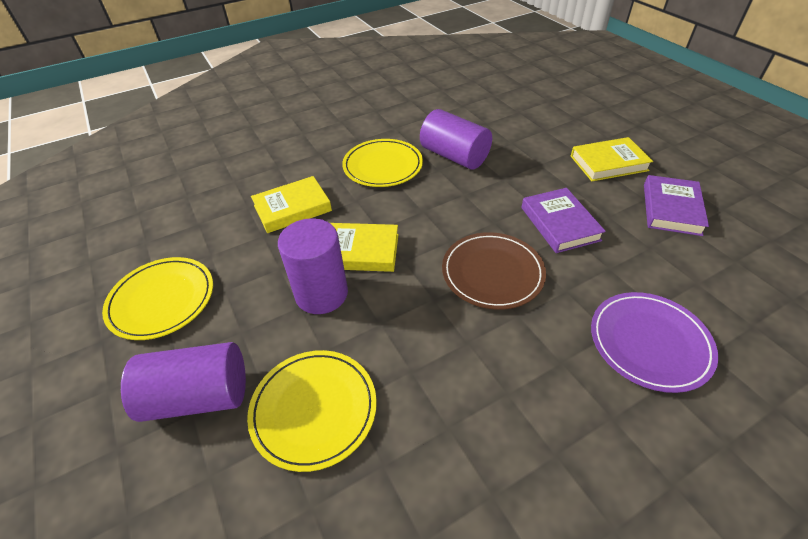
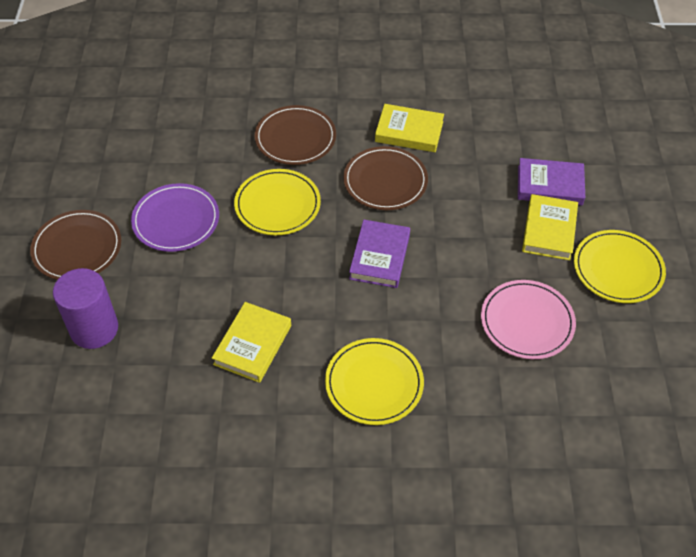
brown plate: [442,232,546,310] = 1 -> [30,210,121,280] [255,105,336,165] [343,146,428,210] = 3
pink plate: none = 0 -> [481,280,576,359] = 1
purple cylinder: [121,342,246,422] [278,218,348,314] [420,109,492,170] = 3 -> [53,268,118,349] = 1

